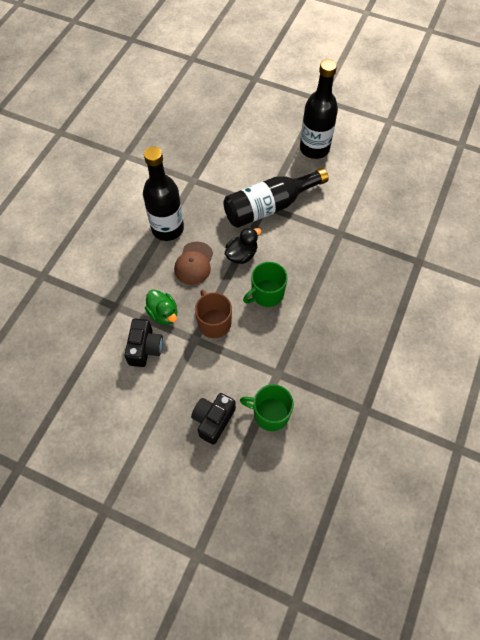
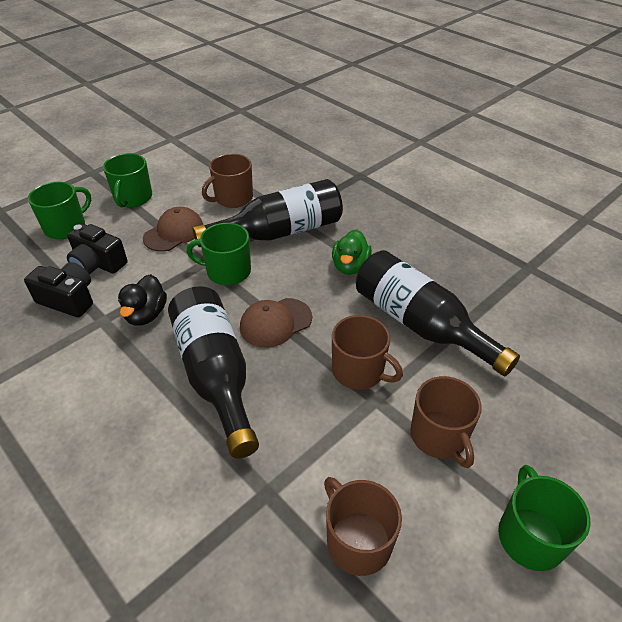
brown cap: [174,242,213,285] = 1 -> [143,207,203,252] [240,298,312,348] = 2
brown mug: [195,290,232,338] = 1 -> [202,154,253,208] [324,477,402,576] [332,315,403,390] [410,376,482,468] = 4
green mug: [240,384,294,431] [243,262,288,307] = 2 -> [28,182,91,239] [103,153,152,207] [187,223,251,285] [498,465,590,571] = 4

